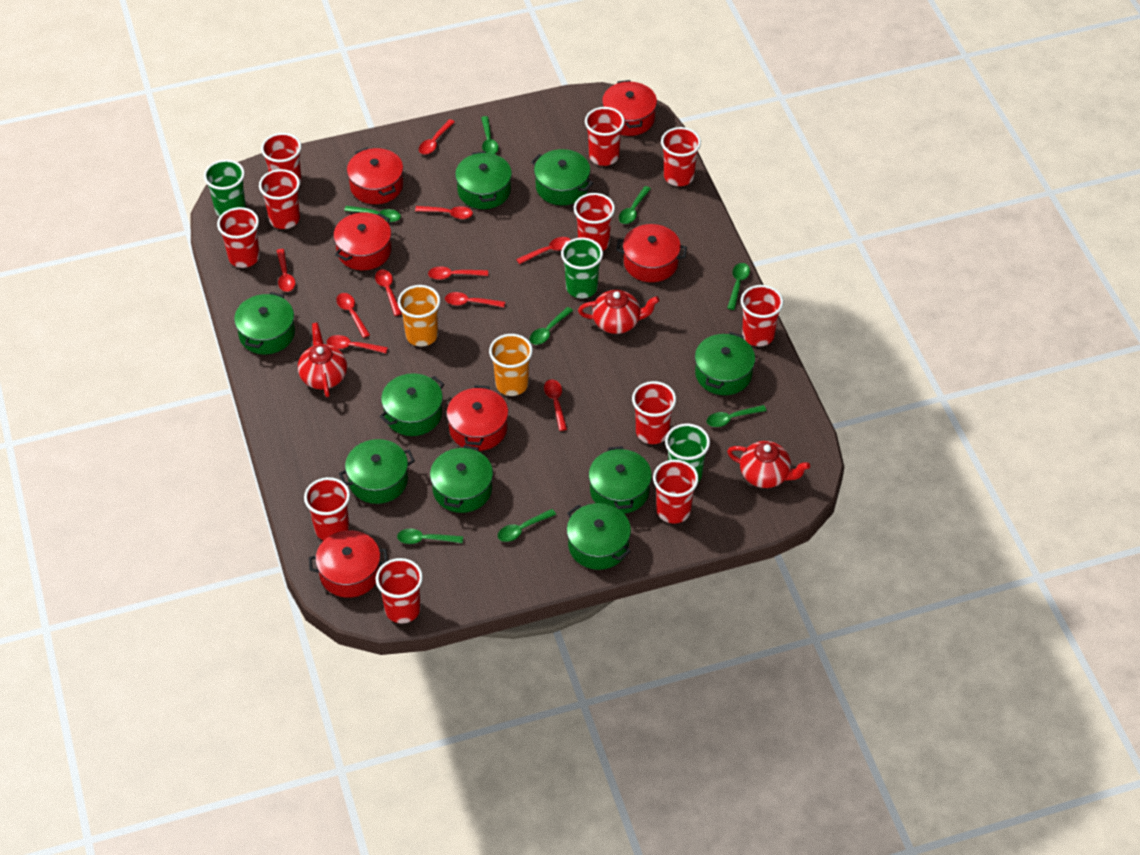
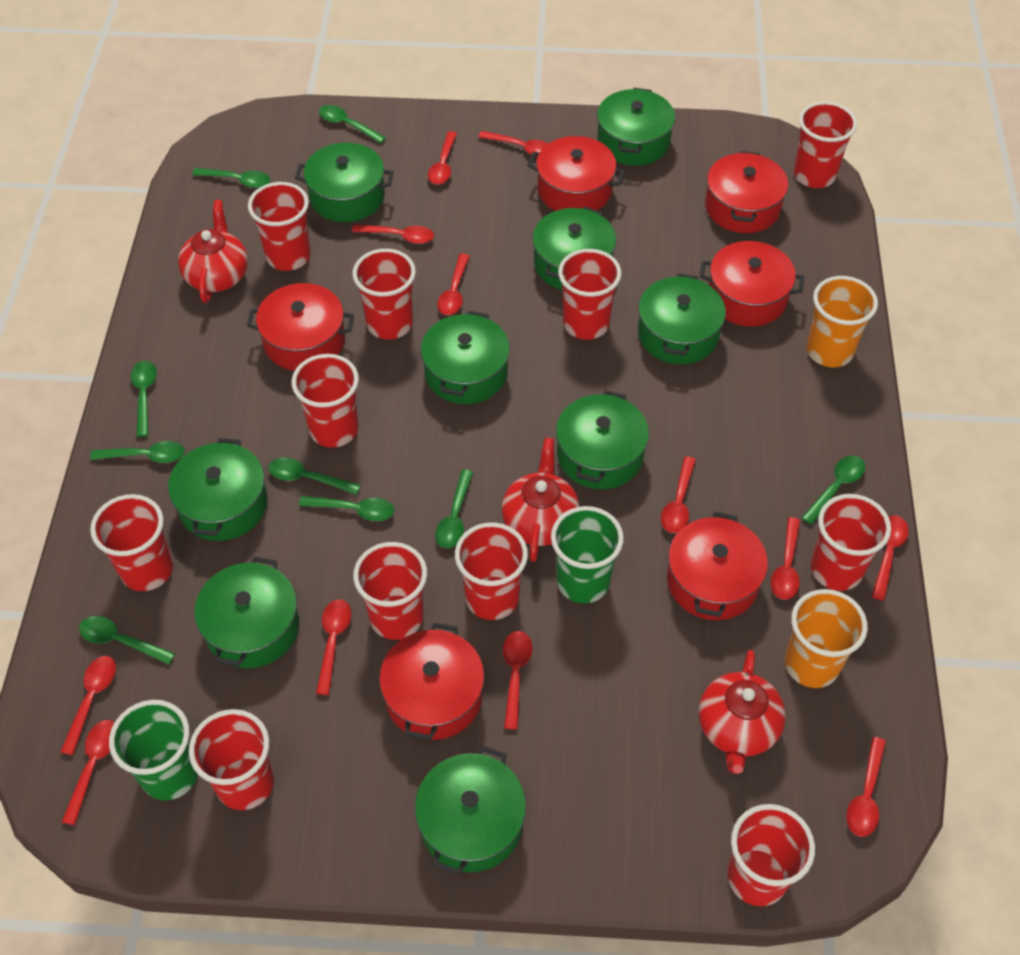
green cup: [204,160,246,217] [561,238,603,298] [665,423,710,482] = 3 -> [109,700,198,801] [551,506,624,604] = 2
green spoon: [344,206,401,222] [397,529,463,544] [481,116,499,154] [498,509,556,542] [530,307,573,345] [619,186,651,224] [707,405,767,427] [727,263,750,310] = 8 -> [79,616,175,665] [90,441,185,463] [131,361,157,437] [192,168,270,188] [268,457,361,495] [299,496,394,521] [319,105,386,143] [435,470,473,548] [802,456,865,525] = 9
red spoon: [277,249,295,292] [327,335,388,353] [336,293,370,338] [375,269,402,316] [415,206,473,219] [419,119,455,154] [428,266,488,280] [445,292,505,307] [516,237,571,264] [544,380,567,431] = 10 -> [60,656,116,755] [62,720,114,825] [316,599,351,695] [352,224,434,244] [428,131,457,185] [437,254,470,315] [478,131,549,157] [503,631,532,730] [661,456,696,533] [771,517,800,600] [846,737,886,837] [872,515,909,601] = 12

